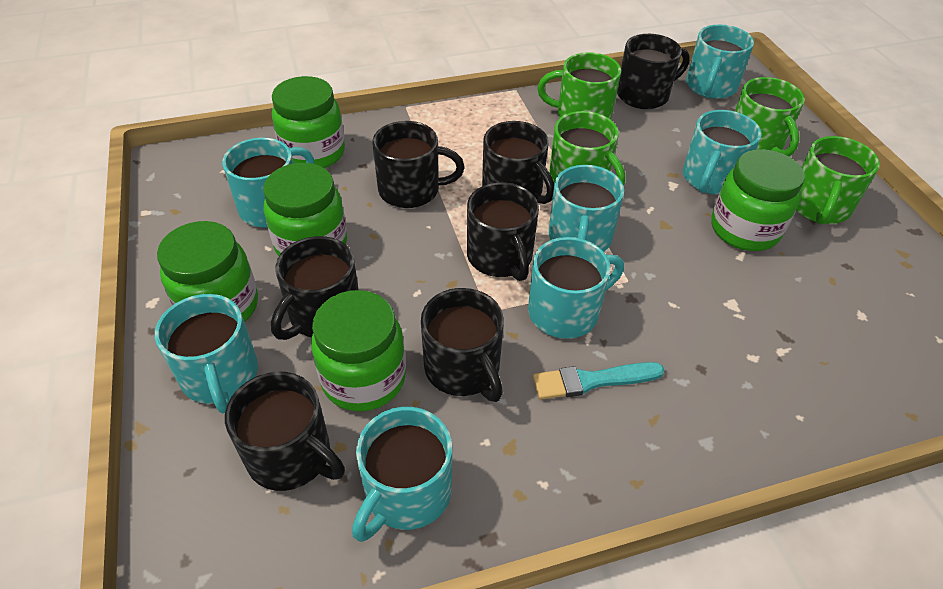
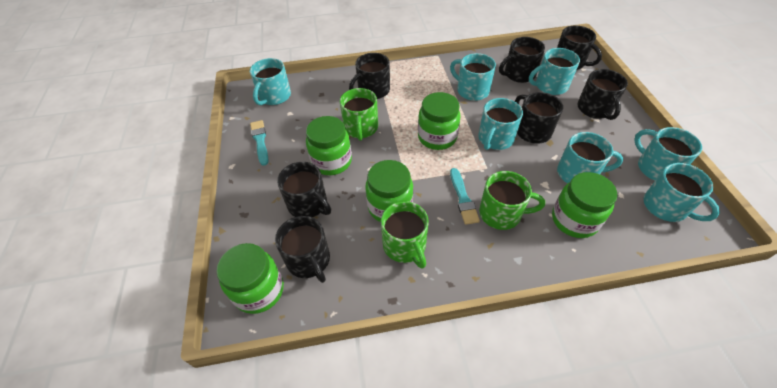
green mug: [537,52,621,120] [549,111,625,186] [735,77,805,156] [796,136,880,224] = 4 -> [340,88,378,141] [381,201,429,269] [479,171,545,230] = 3
turquoise brush: [533,362,664,400] = 1 -> [250,120,269,166] [450,168,480,225] = 2

